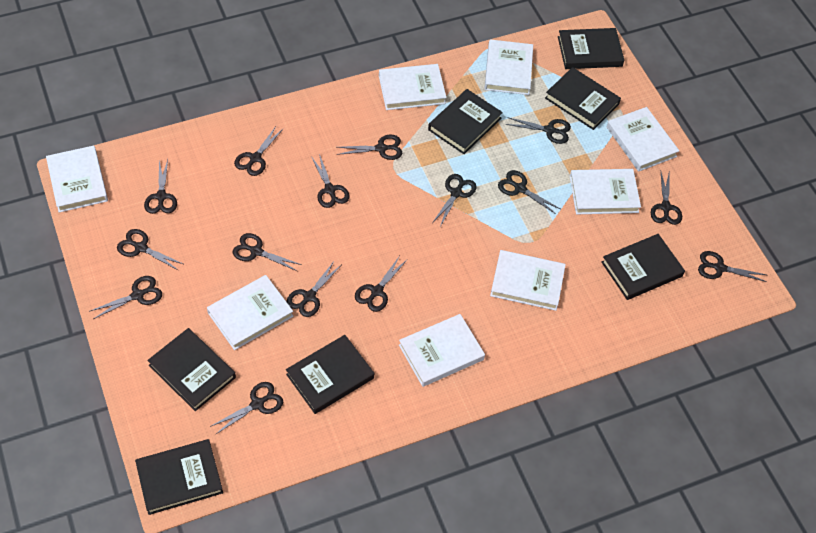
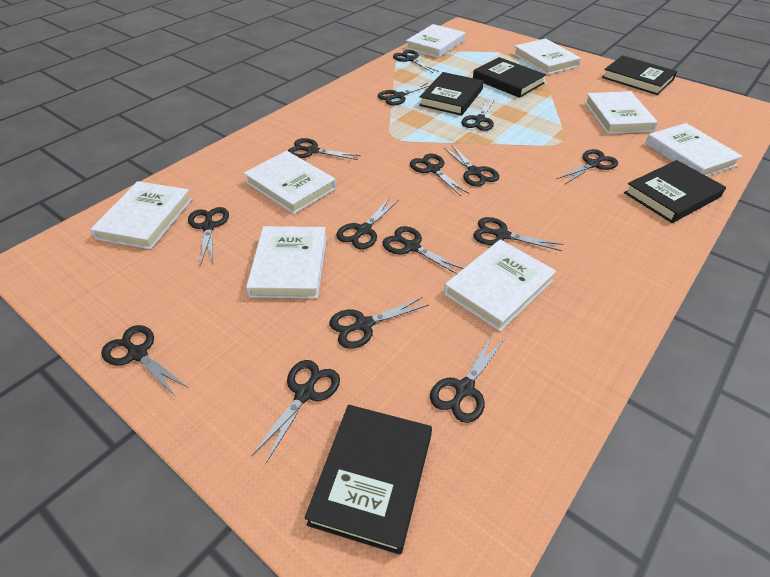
black book: [135,439,223,515] [147,328,236,411] [286,335,374,414] [428,89,503,154] [545,67,621,130] [558,28,624,69] [601,234,685,300] = 7 -> [305,405,432,555] [419,72,484,116] [473,57,546,98] [602,55,677,95] [624,160,726,223] = 5

